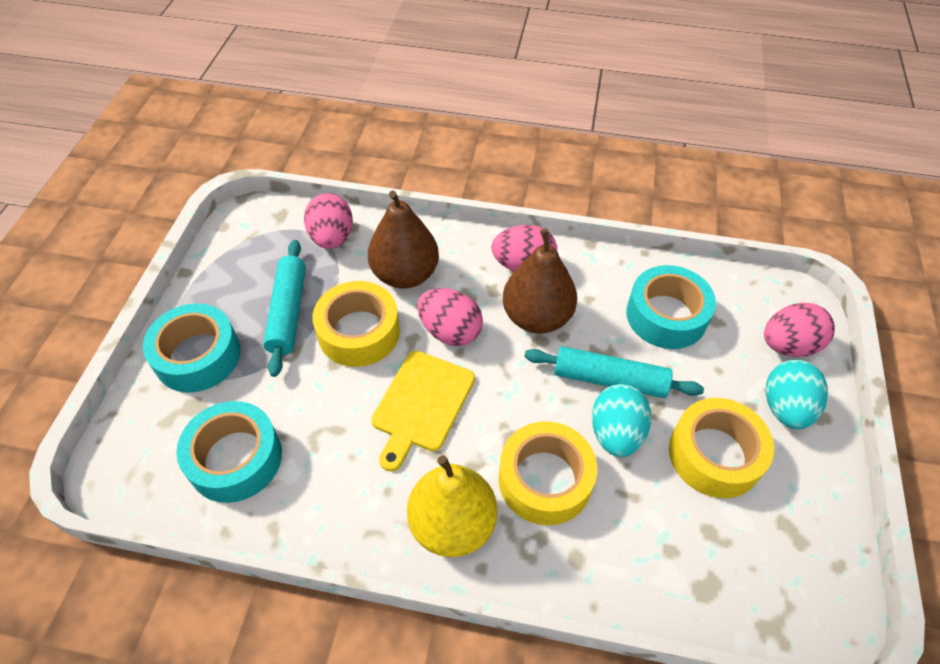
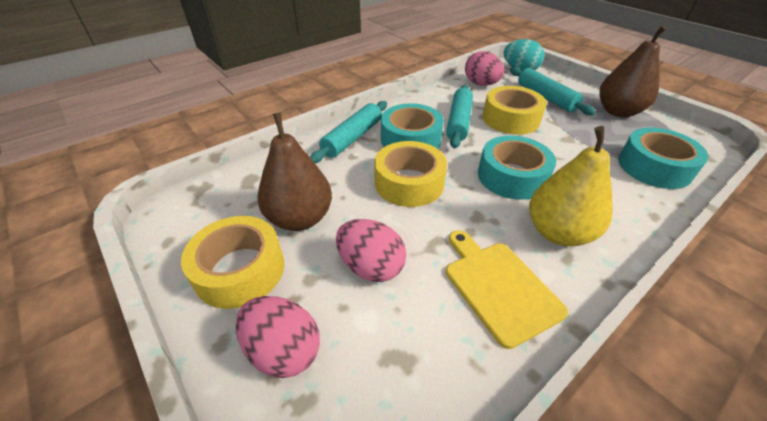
pink egg: [304,193,353,249] [417,288,483,346] [491,225,557,272] [764,303,835,357] = 4 -> [236,296,320,378] [336,219,406,282] [465,51,504,86] = 3
turquoise egg: [592,384,651,457] [766,359,828,429] = 2 -> [504,39,545,71] = 1
turquoise rolling pin: [263,240,306,377] [524,346,704,398] = 2 -> [310,101,387,163] [446,85,473,148] [510,67,596,115] = 3

